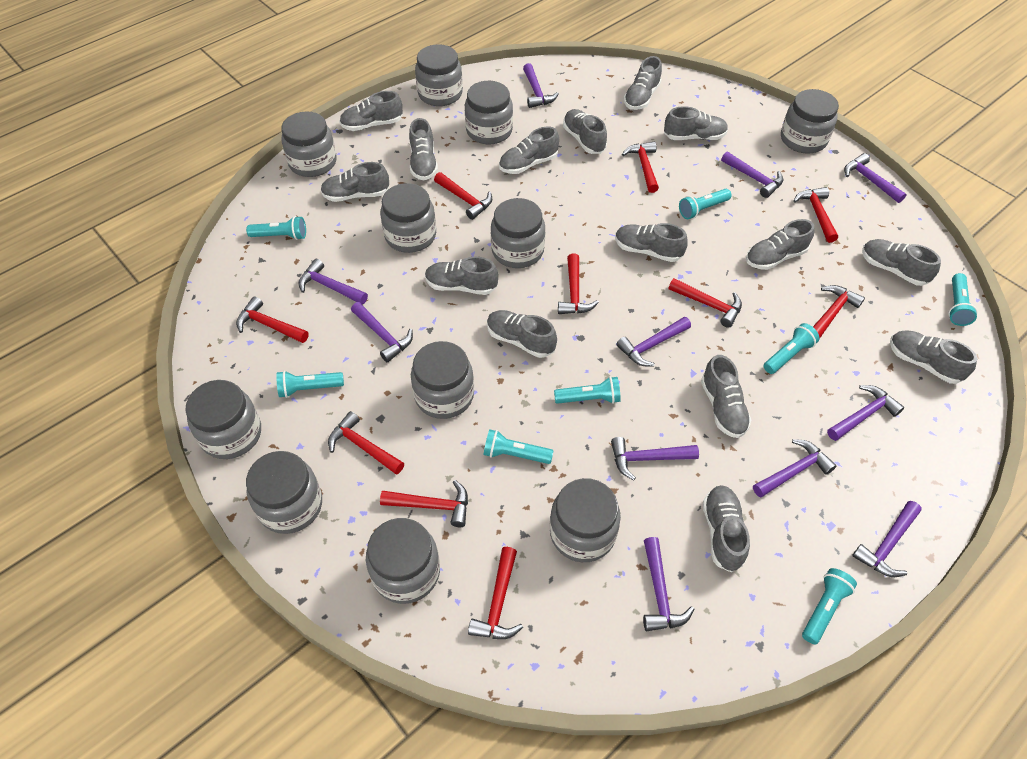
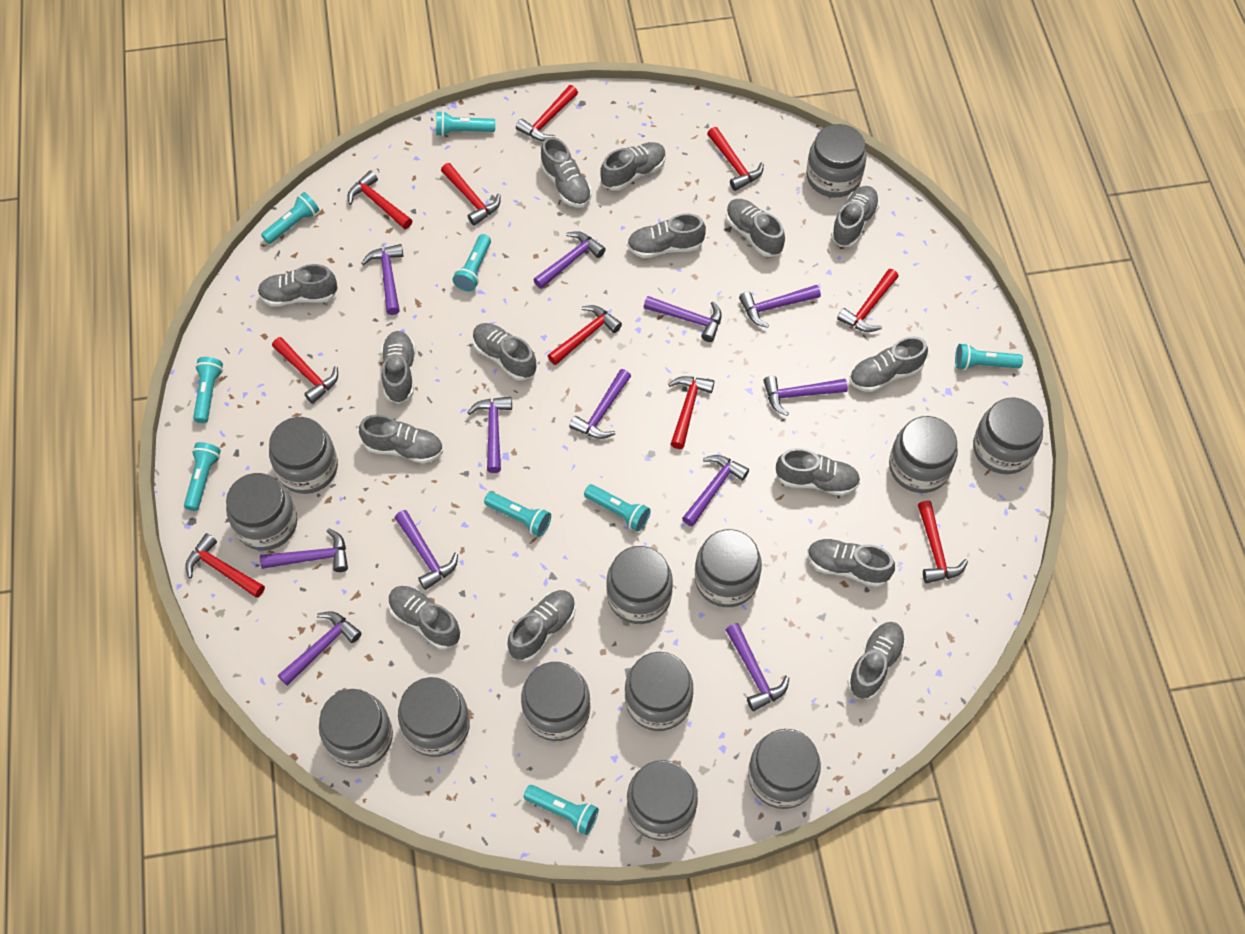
grey jar: [186,380,261,459] [246,451,322,534] [281,111,336,177] [366,518,440,604] [380,183,436,253] [411,341,474,419] [415,44,463,106] [465,81,513,144] [491,198,545,268] [550,478,621,562] [781,89,839,154] = 11 -> [226,473,298,551] [269,417,338,494] [319,689,393,769] [398,677,470,757] [521,662,590,741] [606,546,673,624] [625,652,693,731] [627,760,698,841] [695,529,762,607] [748,729,821,809] [806,124,867,197] [889,416,958,493] [973,398,1044,474] = 13
purple hammer: [298,259,368,304] [351,302,413,362] [523,63,559,108] [611,437,699,480] [616,317,691,367] [643,537,694,631] [721,152,783,198] [753,439,837,498] [827,385,905,441] [844,153,907,203] [852,501,922,577] = 11 -> [260,528,348,572] [278,611,362,686] [361,244,403,315] [395,510,458,590] [467,396,512,473] [533,231,606,289] [569,369,631,439] [644,296,722,342] [682,455,749,527] [726,623,789,711] [739,285,821,328] [763,376,848,416] = 12
turquoise flashlight: [246,216,306,240] [276,371,344,398] [483,429,553,464] [554,377,621,404] [679,189,732,219] [763,323,819,374] [802,568,857,645] [948,273,978,326] = 8 -> [184,442,221,511] [193,357,223,423] [261,192,319,244] [436,111,495,136] [453,234,491,291] [484,492,551,537] [524,785,599,835] [584,484,650,532] [955,343,1023,370] = 9

